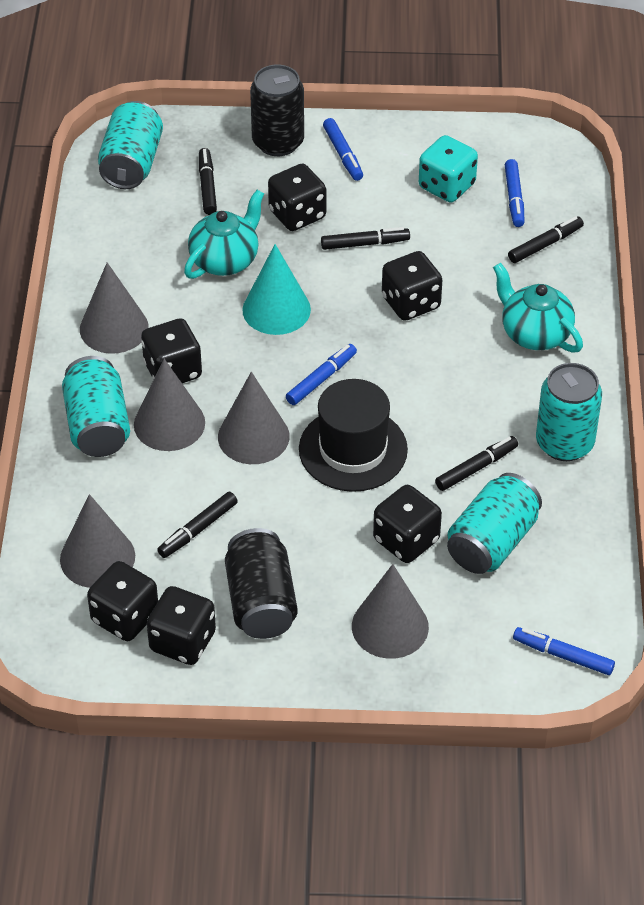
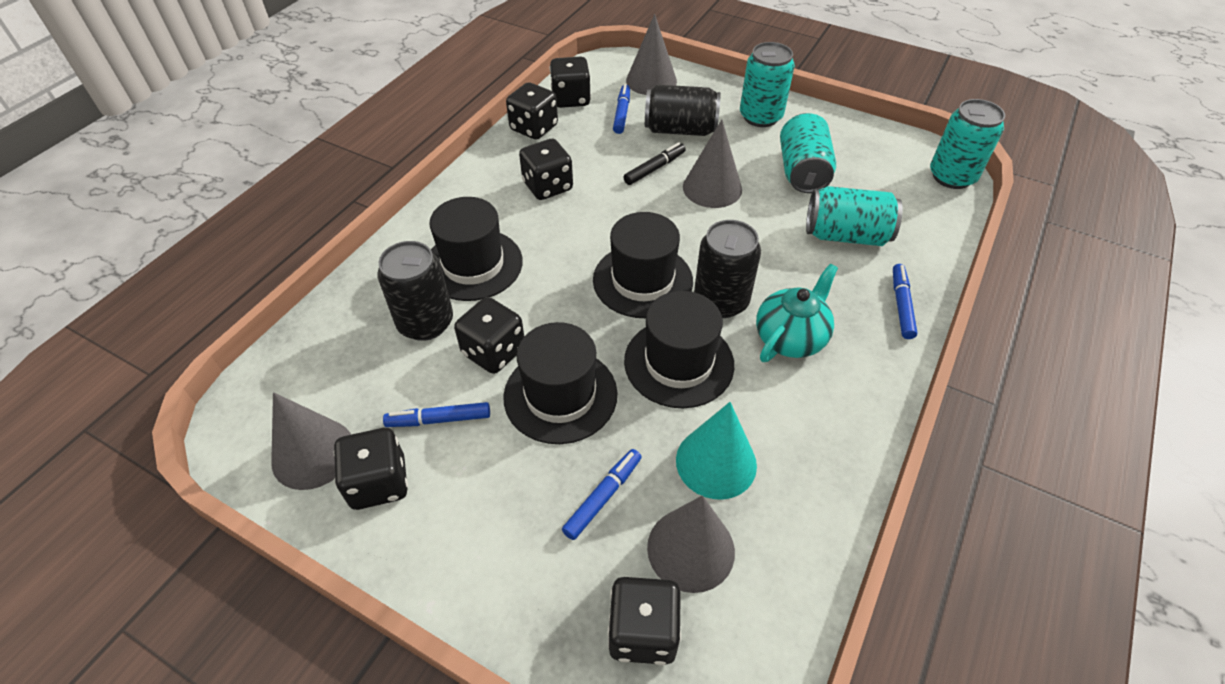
black can: [225,528,298,639] [250,65,304,156] = 2 -> [377,241,453,341] [645,84,721,136] [694,220,761,318] = 3
black hat: [299,379,408,492] = 1 -> [429,197,523,301] [503,322,618,444] [593,212,693,318] [624,291,734,408] = 4
black marker: [157,492,238,558] [199,148,217,215] [321,227,410,250] [435,436,518,491] [508,216,584,263] = 5 -> [623,142,686,185] = 1
grey cone: [60,494,135,588] [80,262,148,354] [134,359,205,451] [218,372,290,464] [352,564,429,659] = 5 -> [271,392,351,490] [626,14,677,95] [647,495,735,593] [683,119,742,208] = 4
turquoise dice: [419,135,478,202] = 1 -> none = 0
turquoise teapot: [184,190,264,279] [493,263,583,353] = 2 -> [756,264,838,362] = 1

